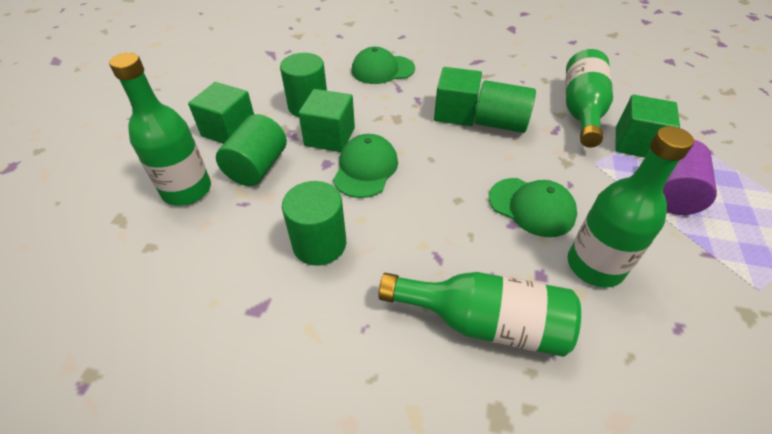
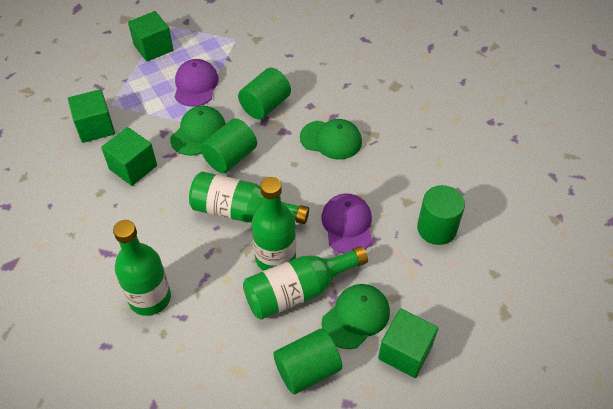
purple cap: none = 0 -> [175,59,219,107] [321,194,372,253] = 2
purple cylinder: [663,140,717,215] = 1 -> none = 0

